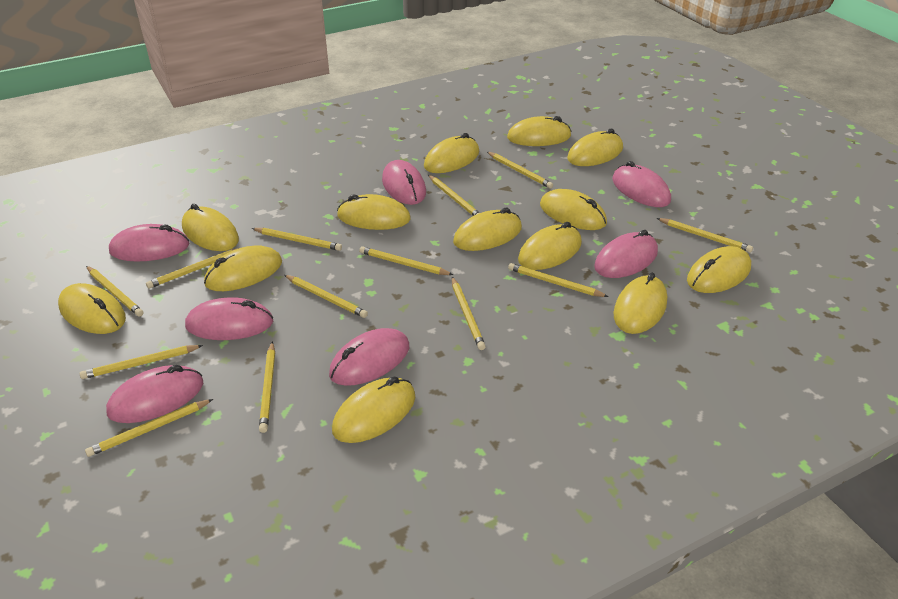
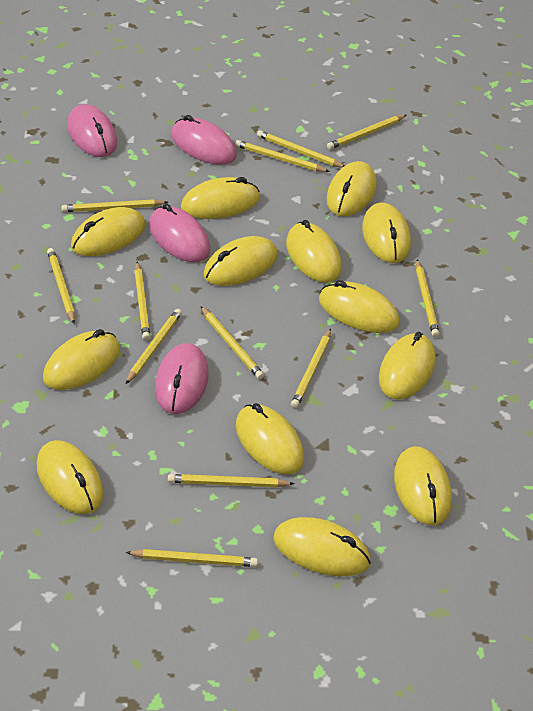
pink mouse: [106,365,203,423] [109,224,190,262] [185,297,273,340] [329,328,409,386] [382,160,426,205] [594,230,658,278] [612,161,671,207] = 7 -> [67,104,117,157] [149,203,210,262] [155,343,209,414] [171,115,237,165] = 4
yellow pencil: [80,345,203,379] [85,399,213,457] [86,266,144,317] [146,248,239,289] [252,228,342,251] [259,341,275,433] [284,275,368,318] [359,246,453,275] [428,175,480,216] [452,277,486,350] [487,152,553,189] [508,263,608,297] [657,218,753,253] = 13 -> [47,248,75,324] [61,199,168,212] [125,549,258,567] [126,309,182,384] [134,262,150,341] [168,474,295,487] [201,306,264,379] [235,140,330,172] [257,130,344,168] [291,329,331,408] [327,115,406,149] [416,260,440,337] = 12

